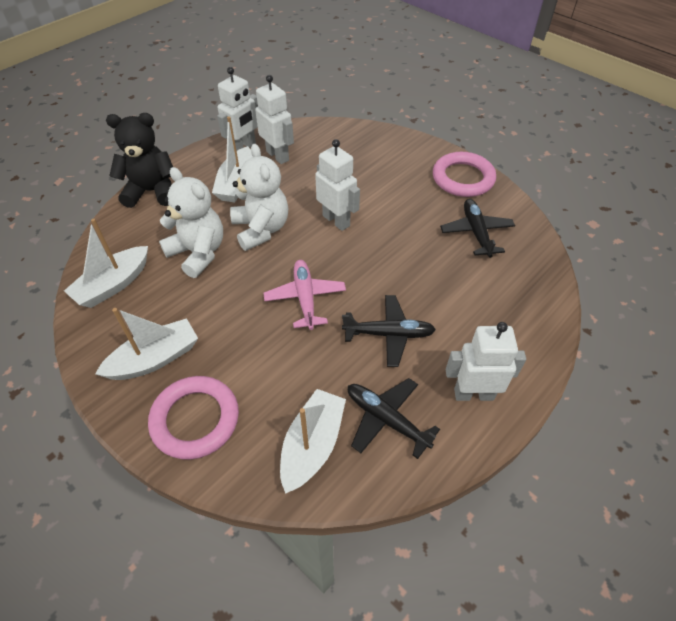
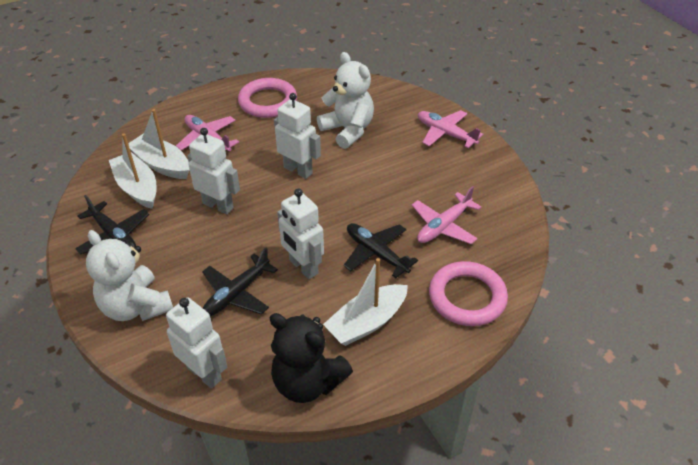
pink plane: [263,260,346,330] = 1 -> [176,115,239,151] [412,186,481,244] [418,110,483,148] = 3
white boat: [64,219,148,308] [95,308,198,380] [212,117,253,203] [280,389,346,494] = 4 -> [109,133,156,209] [128,109,190,179] [323,258,408,346] = 3

